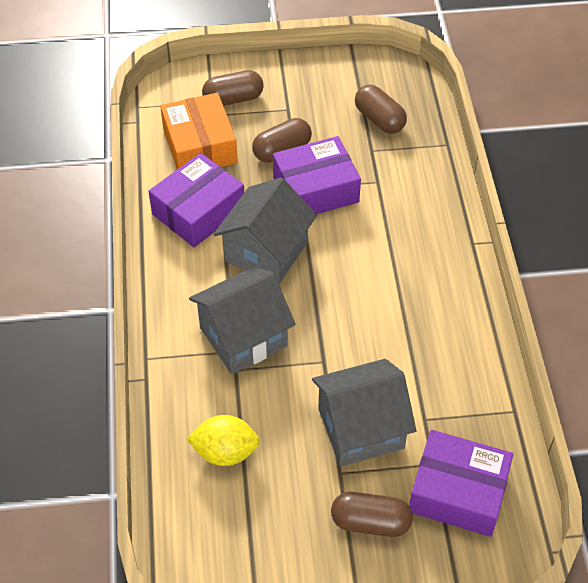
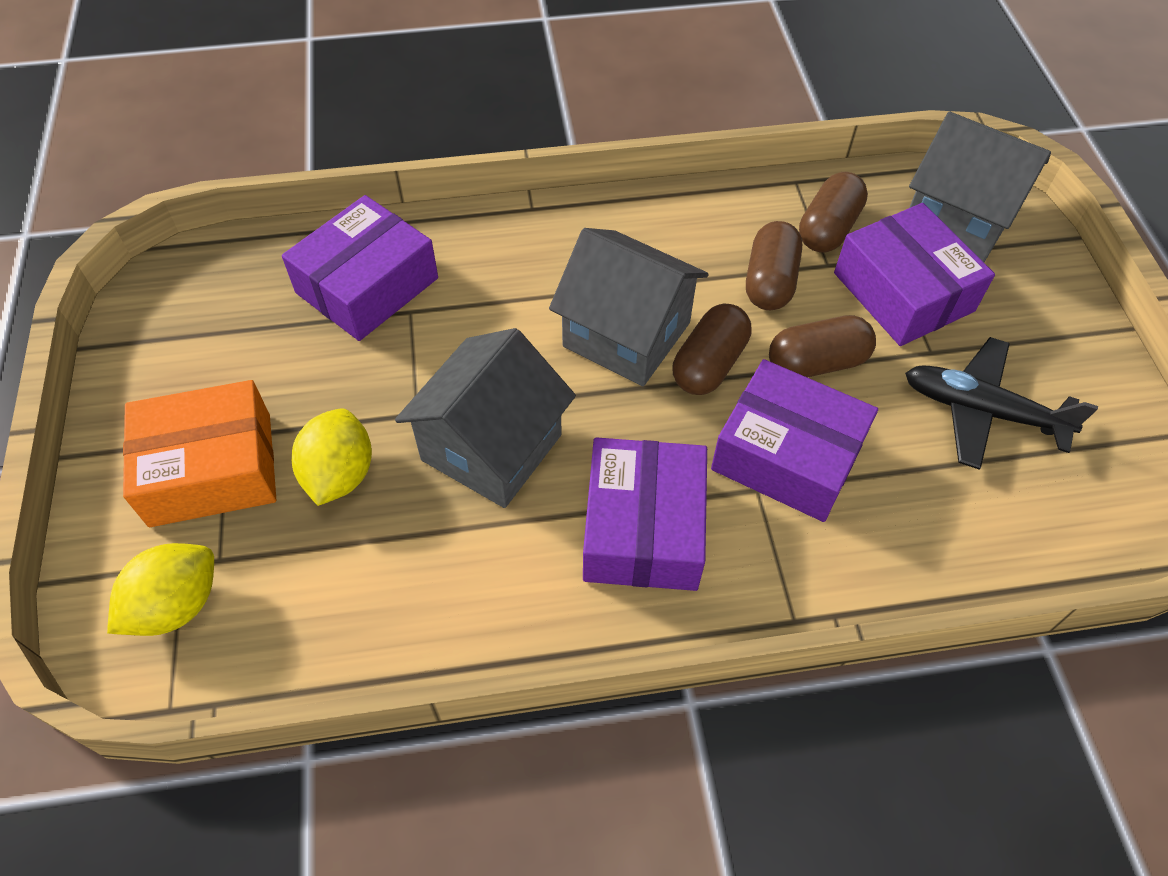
black plane: none = 0 -> [905,337,1098,470] = 1
purple box: [148,153,244,247] [273,136,361,214] [409,430,513,537] = 3 -> [282,195,438,341] [583,437,707,591] [711,359,878,522] [834,203,995,346] = 4
yellow lemon: [187,415,260,466] = 1 -> [107,543,214,636] [292,409,372,506] = 2

